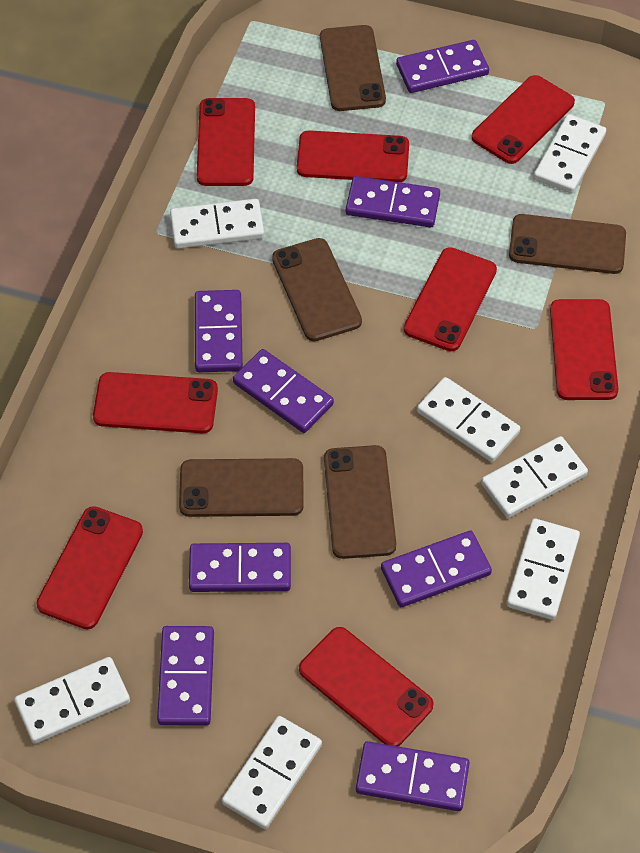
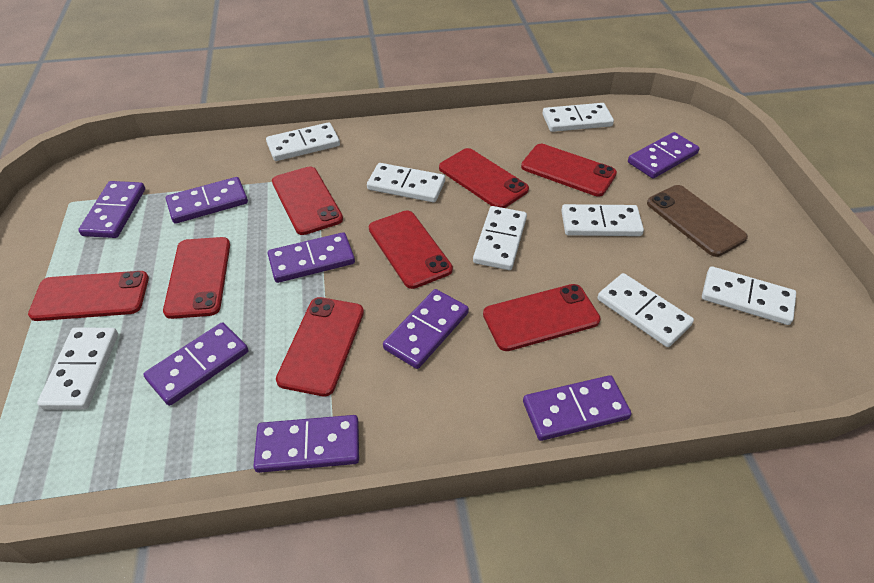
brown phone: [179,458,304,517] [272,238,362,341] [320,25,386,111] [324,445,396,559] [509,214,626,274] = 5 -> [647,185,748,257] = 1
white domino: [14,657,130,744] [170,199,264,248] [222,716,322,829] [417,377,520,462] [481,436,588,518] [507,519,580,620] [534,114,606,193] = 7 -> [37,328,118,409] [266,122,340,161] [367,163,445,202] [473,206,527,270] [542,103,614,132] [561,204,644,236] [597,273,694,347] [702,266,796,325] = 8

